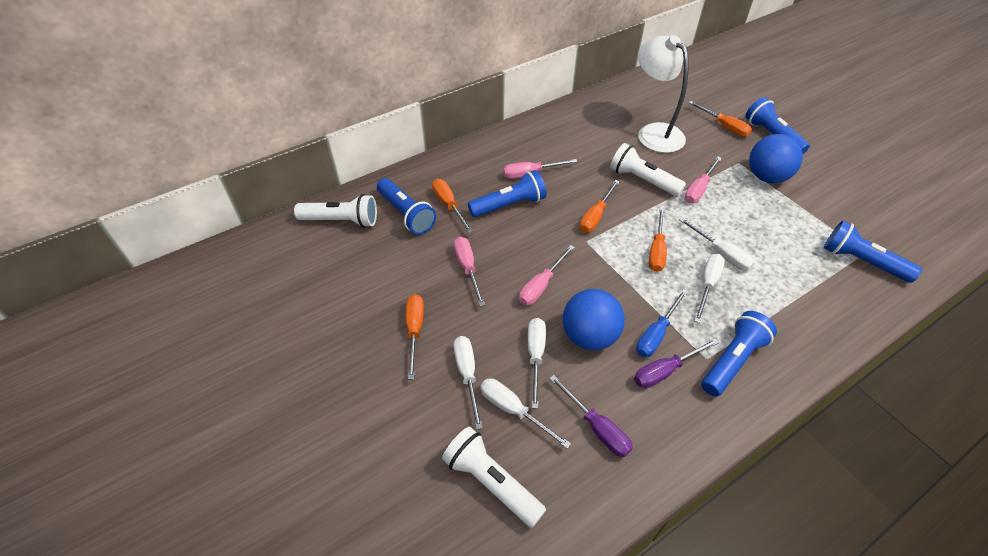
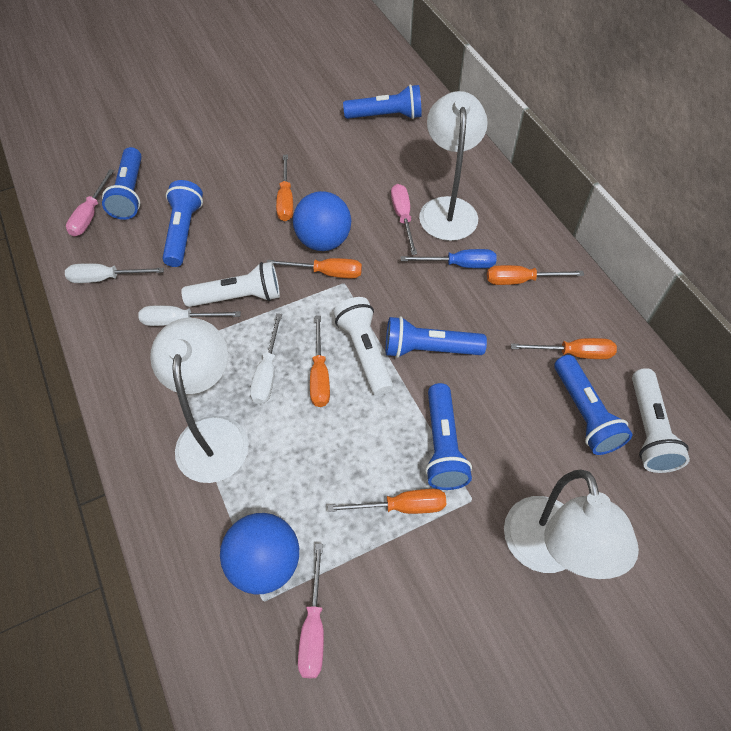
blue flashlight: [377,178,436,234] [468,170,546,217] [701,311,777,397] [745,97,810,154] [824,221,922,283] = 5 -> [102,147,142,220] [162,180,203,267] [343,84,422,119] [386,316,487,358] [425,383,472,490] [554,355,633,455] = 6
orange screwdriver: [406,294,424,380] [432,179,473,233] [580,180,620,232] [649,208,667,272] [689,101,752,137] = 5 -> [267,258,362,279] [276,155,293,221] [310,315,330,407] [327,489,446,514] [487,265,584,285] [511,338,617,359] = 6
pink screwdriver: [454,236,485,306] [503,159,578,179] [519,245,575,305] [684,157,722,203] = 4 -> [66,169,114,236] [298,544,324,678] [391,184,417,255] = 3
purple screwdriver: [549,375,633,457] [634,338,719,388] = 2 -> none = 0
white lamp: [638,35,689,153] = 1 -> [150,318,249,483] [419,91,488,241] [504,469,639,579] = 3
white screwdriver: [453,336,483,430] [480,378,571,449] [528,318,546,409] [679,218,755,270] [694,254,725,323] = 5 -> [65,263,164,283] [138,305,241,326] [250,313,282,404] = 3

